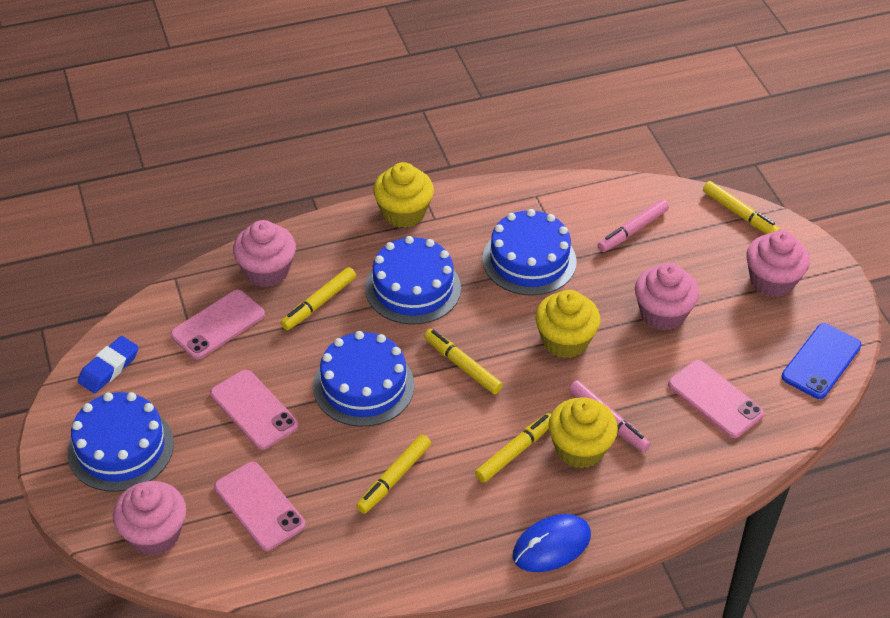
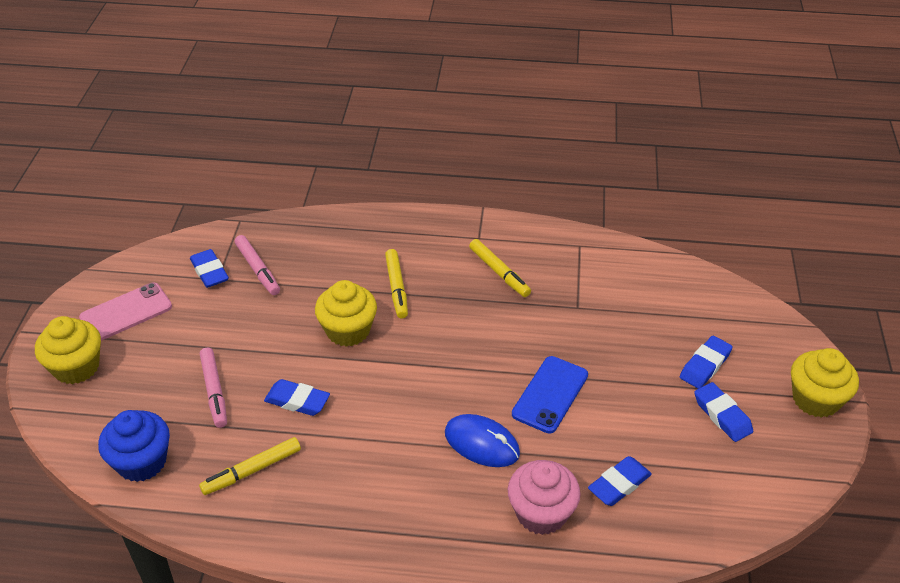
blue cake: [67,392,174,492] [313,331,414,427] [365,236,461,325] [482,209,577,296] = 4 -> none = 0
blue cupcake: none = 0 -> [98,410,170,482] = 1
blue eraser: [78,336,139,393] = 1 -> [190,249,229,288] [264,379,330,416] [588,456,652,506] [680,336,733,389] [694,382,753,442] = 5
pink cupcake: [113,481,186,556] [233,220,296,287] [635,263,699,331] [746,230,810,297] = 4 -> [508,460,581,535] = 1
pink phone: [170,290,265,360] [210,370,299,450] [214,462,305,551] [668,360,764,438] = 4 -> [79,283,172,341] = 1
yellow marker: [281,267,356,330] [356,435,431,514] [424,329,503,394] [475,413,551,483] [703,181,780,234] = 5 -> [199,437,301,495] [385,249,408,319] [469,239,531,297] = 3

